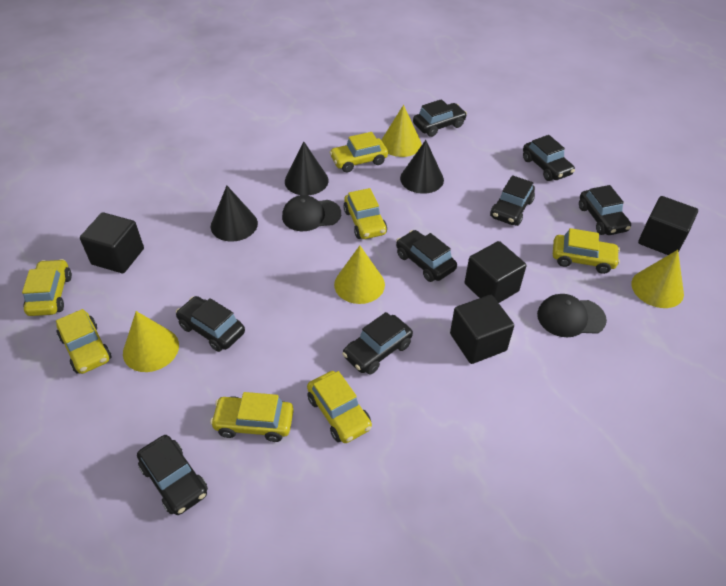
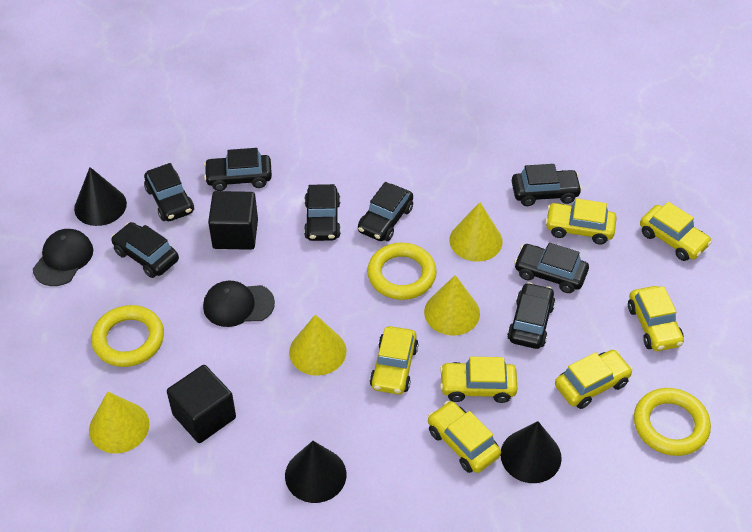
black cube: [80,212,144,273] [450,295,514,364] [465,241,527,303] [638,196,698,255] = 4 -> [167,365,236,443] [208,191,258,250] = 2
yellow ring: none = 0 -> [91,305,164,367] [367,242,437,300] [634,388,711,456] = 3

